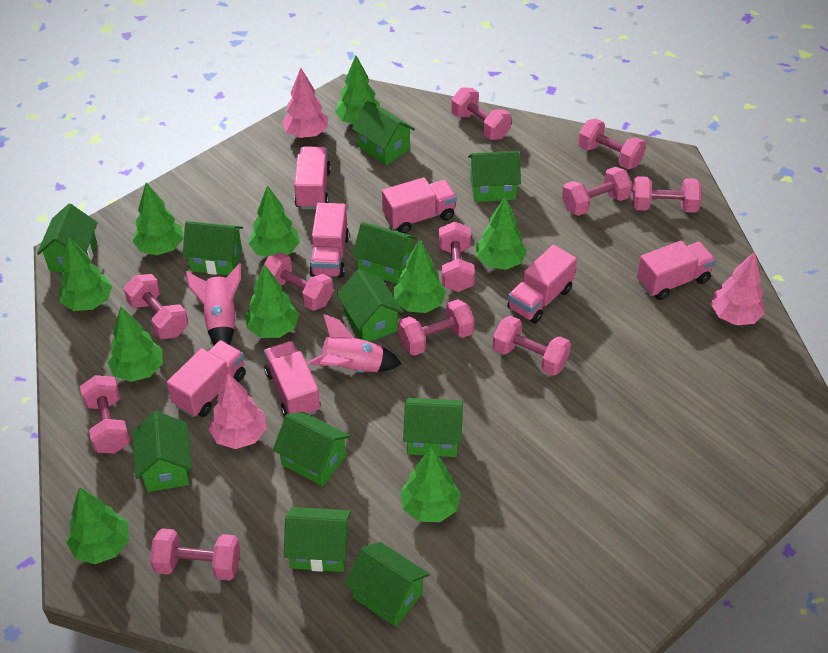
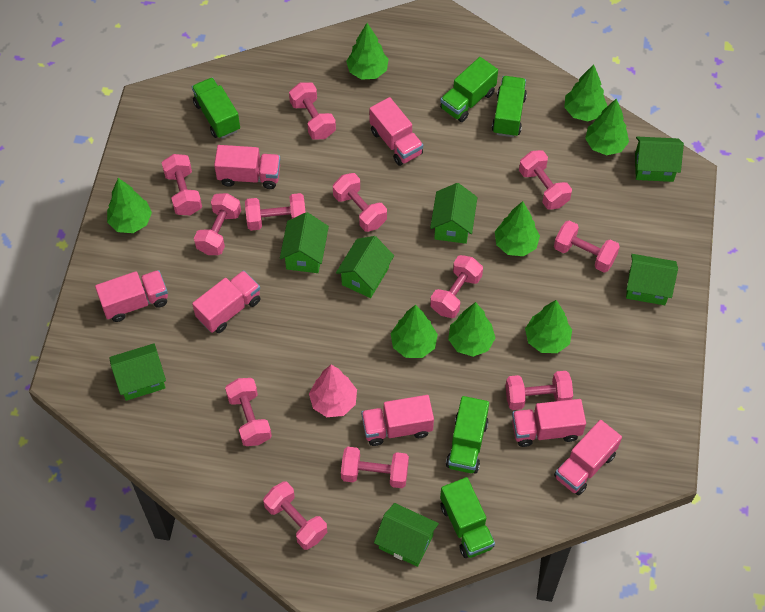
green house: [37,204,98,272] [132,411,192,492] [183,221,243,275] [273,412,351,486] [284,507,351,572] [337,269,404,342] [345,542,430,627] [352,101,415,165] [352,222,417,284] [403,397,463,457] [468,151,521,202] = 11 -> [109,343,166,401] [280,212,329,273] [336,236,394,298] [374,503,439,567] [430,183,478,244] [626,254,678,305] [635,137,684,182] = 7
green tree: [59,237,112,311] [66,487,129,564] [107,307,163,382] [133,183,184,255] [245,264,299,338] [249,185,300,257] [335,55,380,124] [394,239,446,313] [400,447,461,522] [476,197,527,270] = 10 -> [107,178,152,233] [346,23,388,80] [390,305,438,358] [448,302,495,357] [495,201,540,256] [525,300,572,353] [564,64,607,121] [585,98,629,155] = 8
green truck: none = 0 -> [192,77,240,139] [440,57,498,122] [440,477,495,558] [446,396,489,474] [492,76,527,137] = 5
pink dumbbell: [80,375,131,453] [124,274,188,339] [150,528,240,581] [261,252,333,311] [398,299,475,356] [439,221,475,292] [451,87,512,140] [493,316,571,376] [562,167,632,216] [578,119,646,169] [632,176,702,213] = 11 -> [162,154,202,215] [194,193,241,255] [225,378,272,446] [245,193,305,231] [263,481,327,550] [289,82,336,140] [333,173,387,232] [341,447,409,488] [430,255,483,318] [505,371,573,410] [519,150,572,210] [554,220,620,272] = 12
pink rocket: [186,263,241,345] [308,314,402,373] = 2 -> none = 0
pink tree: [208,373,267,449] [282,68,328,138] [711,251,765,325] = 3 -> [309,365,357,417] = 1

